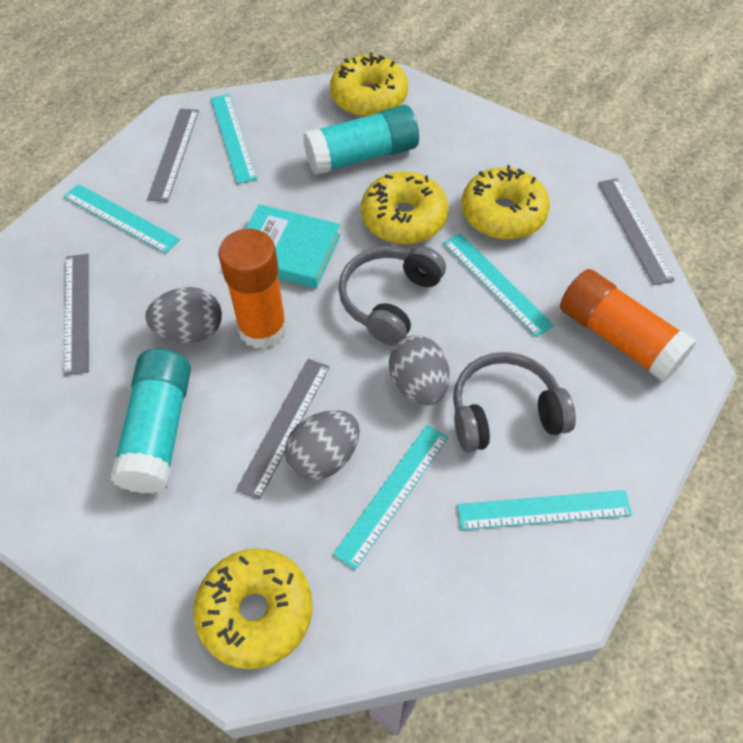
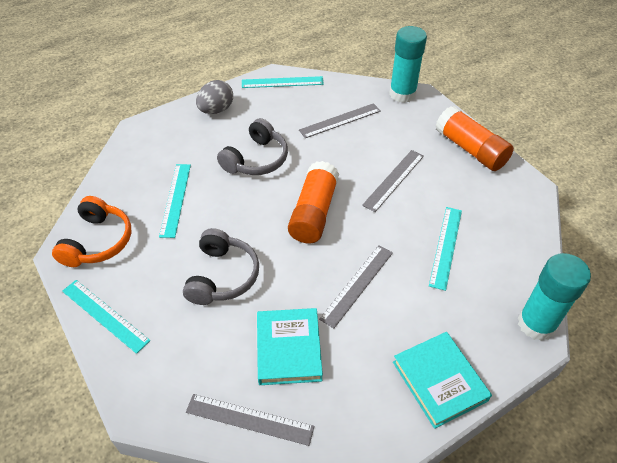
grey egg: [145,287,222,343] [285,410,360,480] [389,335,450,405] = 3 -> [196,80,233,114] = 1
orange headphones: none = 0 -> [52,196,131,267] = 1
turquoise book: [246,204,341,288] = 1 -> [257,308,323,385] [393,332,492,429] = 2
turquoise ruler: [64,184,180,254] [211,94,257,184] [333,425,448,570] [443,233,554,337] [457,490,632,530] = 5 -> [62,280,151,354] [159,164,191,238] [242,76,324,88] [429,207,462,291] = 4
yellow donut: [194,548,313,669] [330,52,408,117] [361,171,448,244] [462,165,550,240] = 4 -> none = 0

